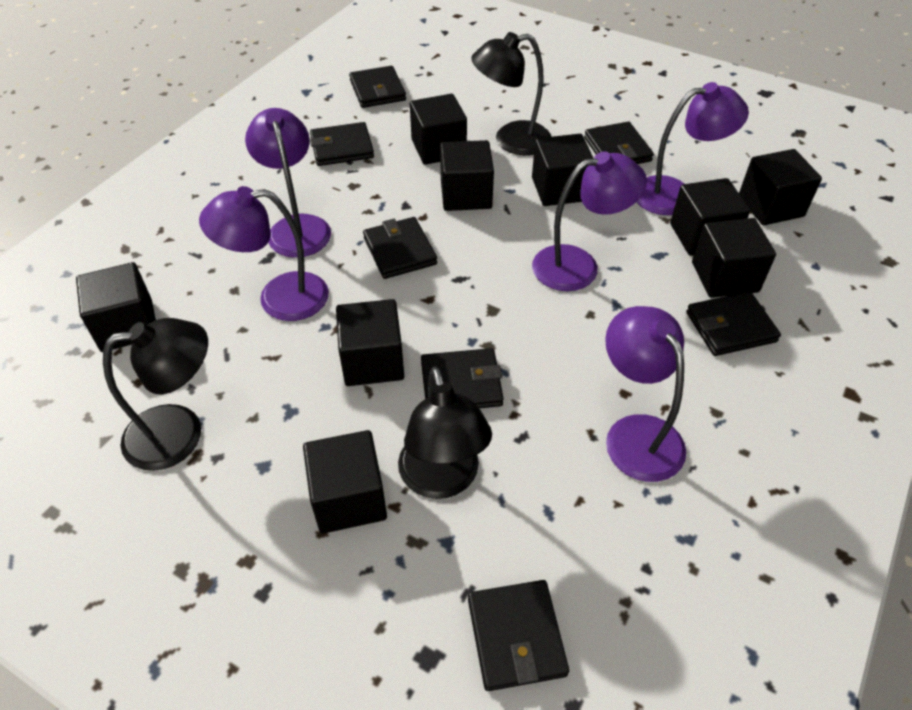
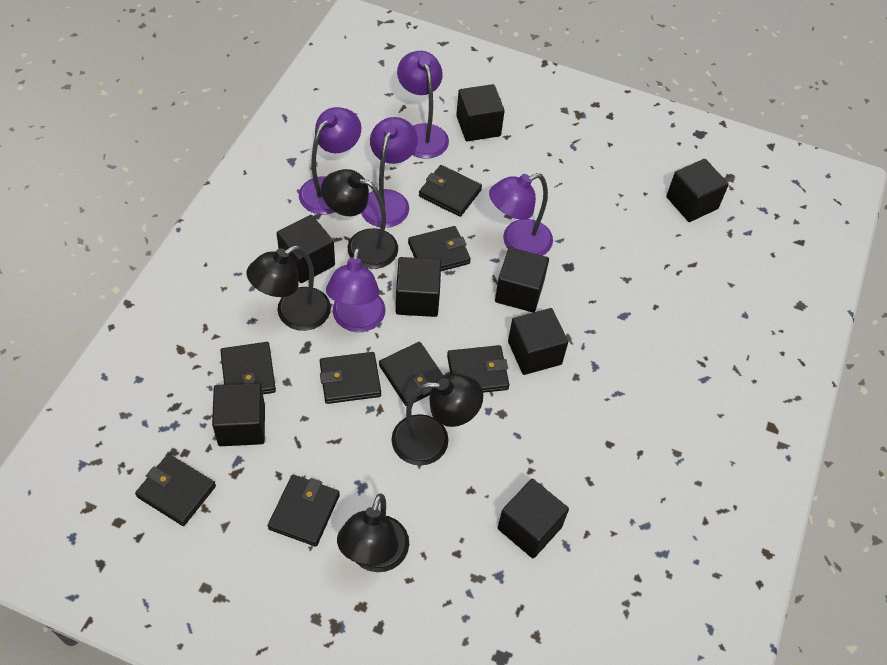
black cube: [76,262,156,352] [303,430,387,534] [336,299,404,386] [410,94,467,165] [440,140,494,211] [532,134,594,206] [670,178,750,256] [692,218,776,298] [739,149,822,225] = 9 -> [212,383,265,446] [277,215,335,283] [396,257,441,317] [456,84,505,141] [495,247,549,312] [498,479,569,558] [508,308,568,375] [666,159,729,222] = 8
black lamp: [103,318,208,471] [398,366,492,499] [471,32,551,155] = 3 -> [247,246,331,331] [321,169,398,269] [337,493,409,572] [391,373,483,466] = 4
black wallet: [310,122,374,166] [349,66,406,108] [363,217,437,279] [421,348,504,408] [468,580,569,691] [584,122,654,164] [686,291,781,356] = 7 -> [135,454,216,526] [220,342,276,394] [268,475,340,547] [320,352,381,404] [379,342,444,406] [408,226,471,271] [419,165,482,217] [447,345,510,393] = 8

